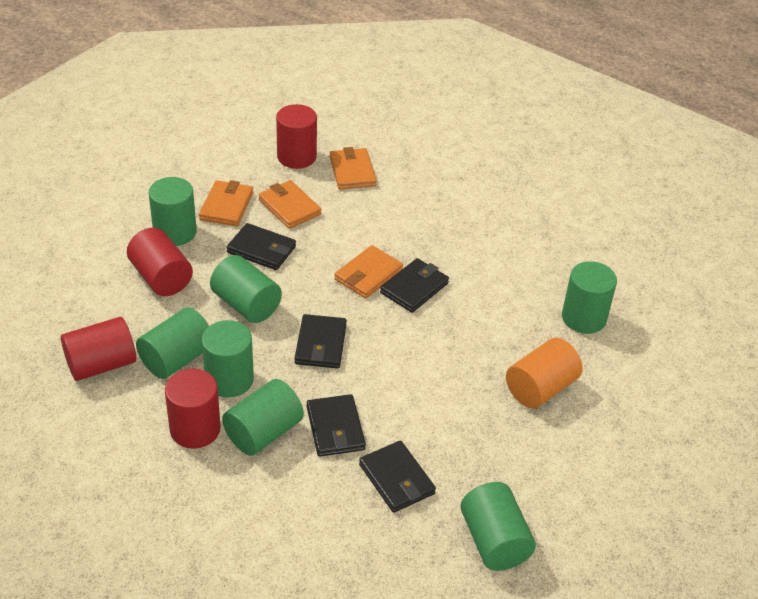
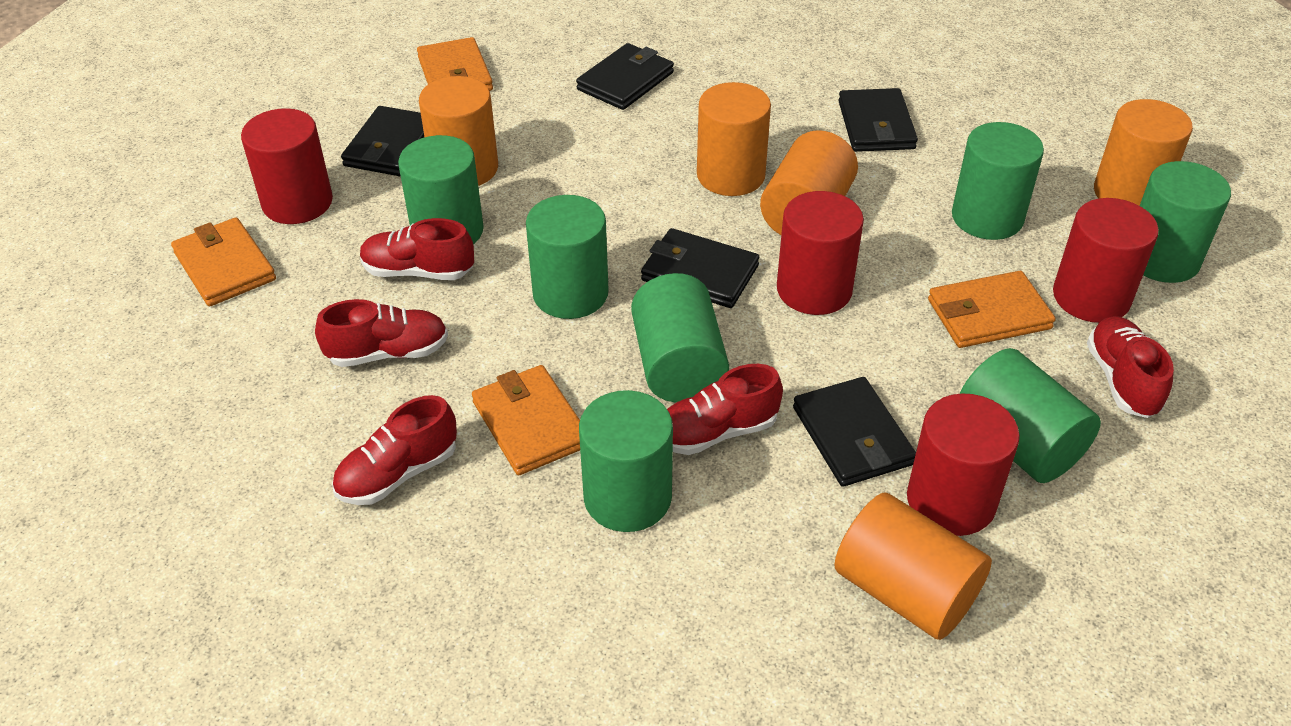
orange cylinder: [506,338,582,409] = 1 -> [419,76,498,186] [697,82,771,196] [760,130,858,235] [834,492,992,640] [1094,99,1193,206] = 5
red shoe: none = 0 -> [315,299,448,367] [332,395,457,505] [360,218,474,280] [667,364,783,455] [1087,316,1174,418] = 5

